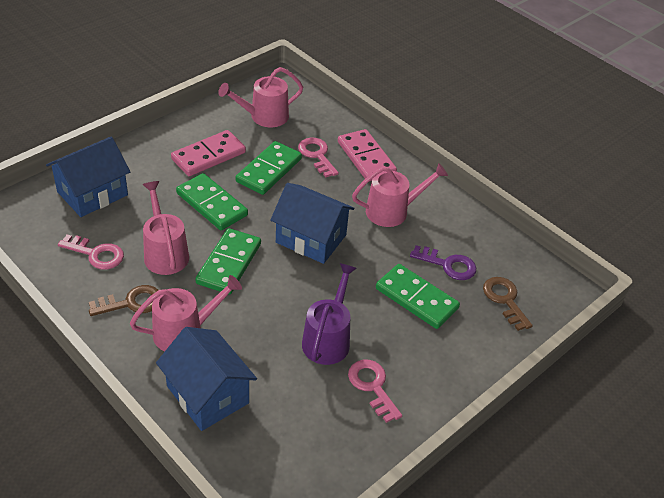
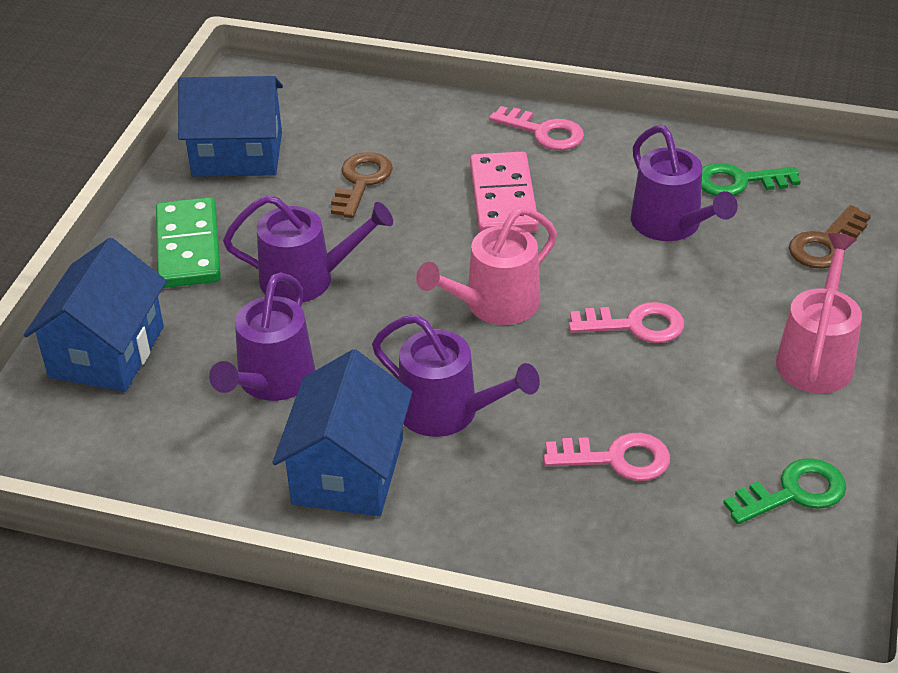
green domino: [176,173,248,230] [196,228,261,294] [236,141,302,195] [376,264,460,329] = 4 -> [156,197,221,288] = 1
green key: none = 0 -> [702,163,801,196] [723,458,846,524] = 2
pink domino: [171,130,246,176] [338,129,397,182] = 2 -> [470,152,539,233] = 1
pink watering can: [130,275,242,352] [143,181,189,275] [218,67,303,127] [352,163,448,227] = 4 -> [416,207,557,325] [776,233,862,393] = 2
purple key: [410,245,476,280] = 1 -> none = 0
purple watering can: [302,263,357,365] = 1 -> [209,272,315,401] [223,195,393,303] [372,315,540,437] [631,125,738,241] = 4

